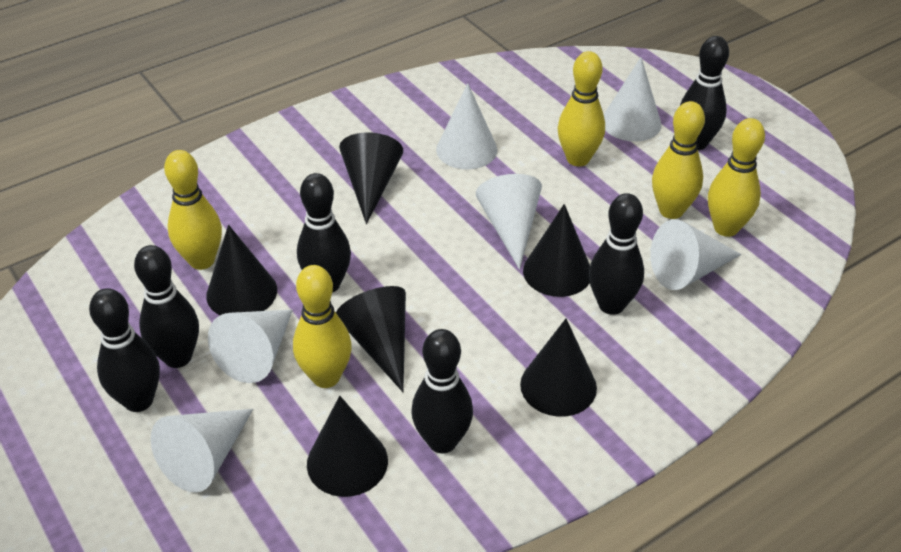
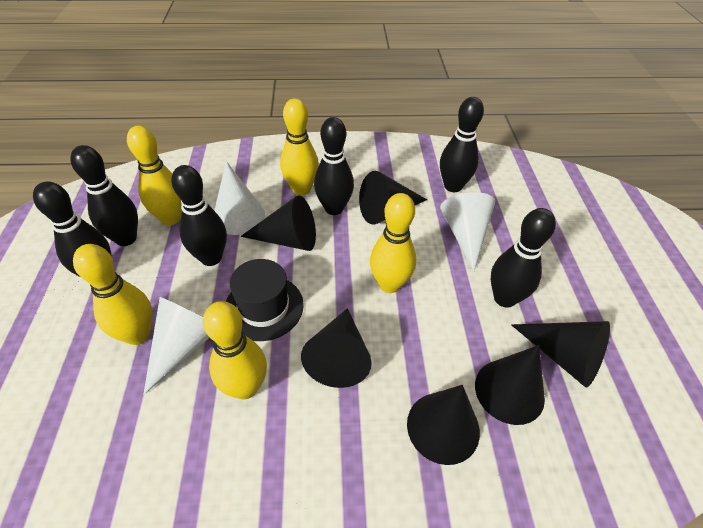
black hat: none = 0 -> [226,259,304,341] = 1
white cone: [151,409,253,493] [208,310,293,383] [436,83,497,169] [476,174,542,270] [604,57,661,142] [650,219,742,290] = 6 -> [143,297,210,395] [214,161,265,235] [440,192,495,272] = 3

